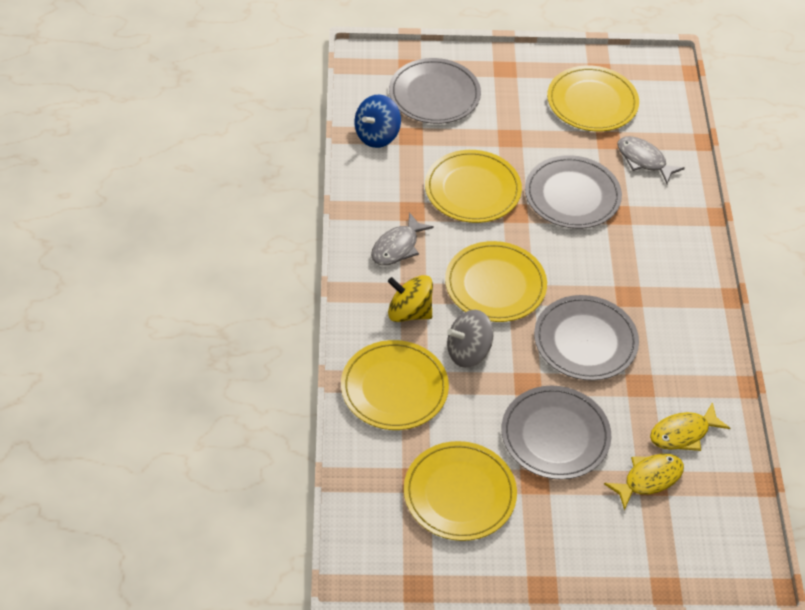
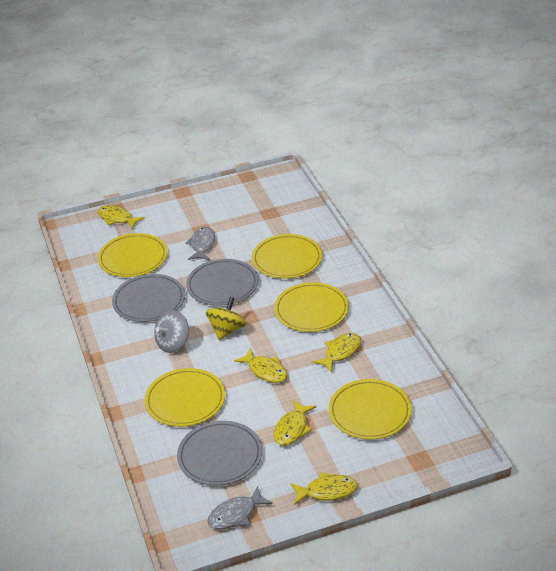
blue spinning top: [355,94,401,148] = 1 -> none = 0
grey plate: [389,58,481,124] [501,386,611,480] [525,155,622,229] [534,295,639,381] = 4 -> [112,274,185,322] [177,421,262,486] [186,259,259,306] = 3
yellow fish: [604,454,684,511] [650,402,730,451] = 2 -> [98,205,145,229] [234,348,288,383] [274,400,316,446] [290,472,358,505] [312,333,361,373] = 5

